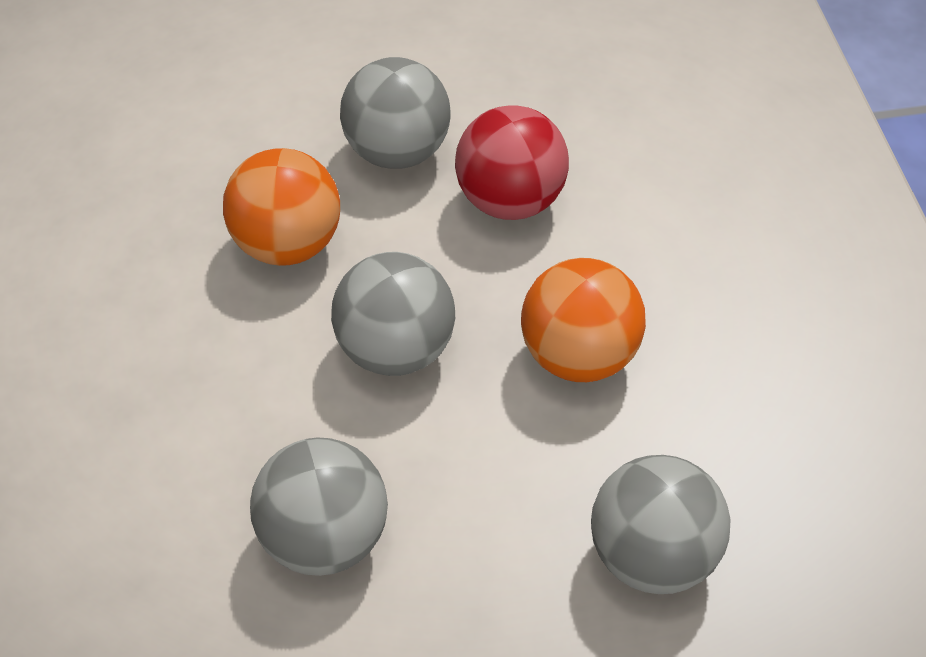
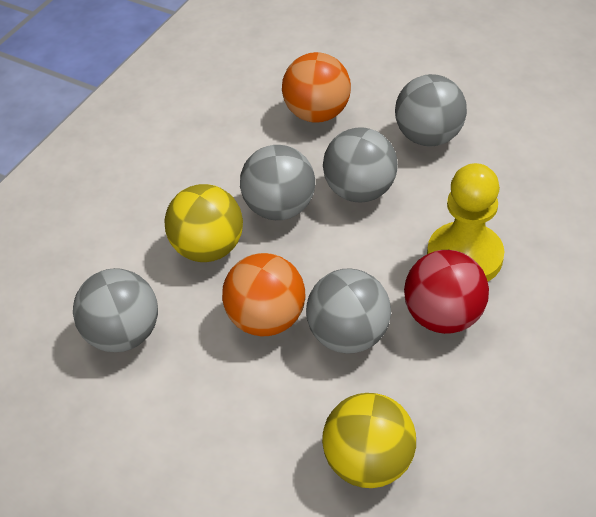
grey ball: [250,437,388,576] [331,252,455,376] [340,57,451,169] [591,455,731,594] = 4 -> [73,268,158,352] [240,145,315,220] [306,269,391,353] [323,127,398,202] [395,74,467,146] = 5
yellow ball: none = 0 -> [165,184,243,262] [322,393,416,488] = 2
yellow pawn: none = 0 -> [427,163,504,281] = 1

